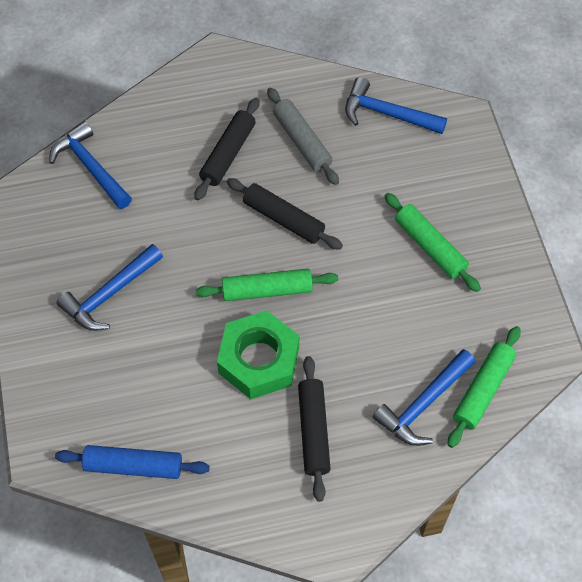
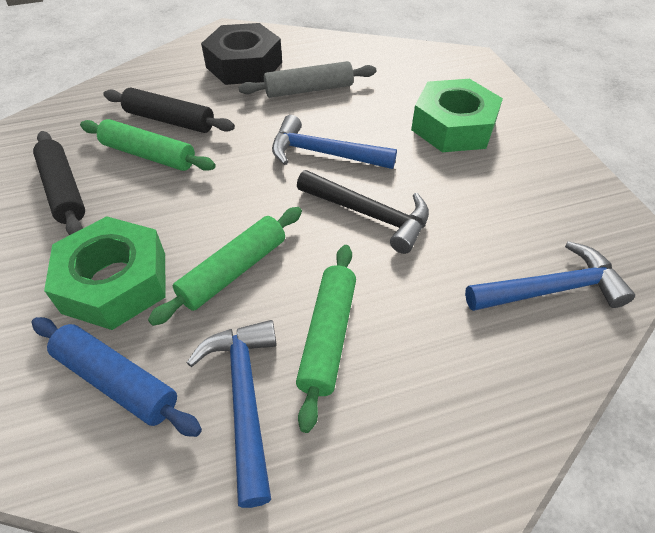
black hammer: none = 0 -> [297,170,429,254] = 1
black nut: none = 0 -> [201,23,282,85] = 1
black rolling pin: [194,98,259,201] [227,178,343,250] [298,356,331,502] = 3 -> [33,131,85,235] [103,87,235,133] = 2
blue hammer: [49,121,132,209] [57,244,163,331] [345,77,447,134] [373,349,475,446] = 4 -> [187,320,277,508] [272,115,397,169] [465,241,635,311] = 3
green nut: [217,310,299,399] = 1 -> [44,216,165,330] [411,79,503,152] = 2

